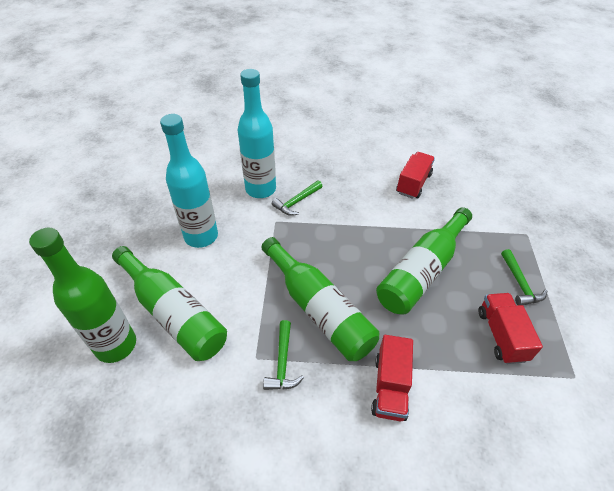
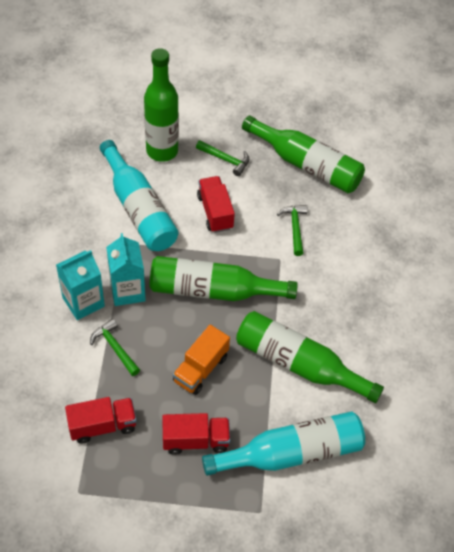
orange truck: none = 0 -> [173,325,230,395] = 1
turquoise carton: none = 0 -> [56,250,105,320] [106,233,146,306] = 2

